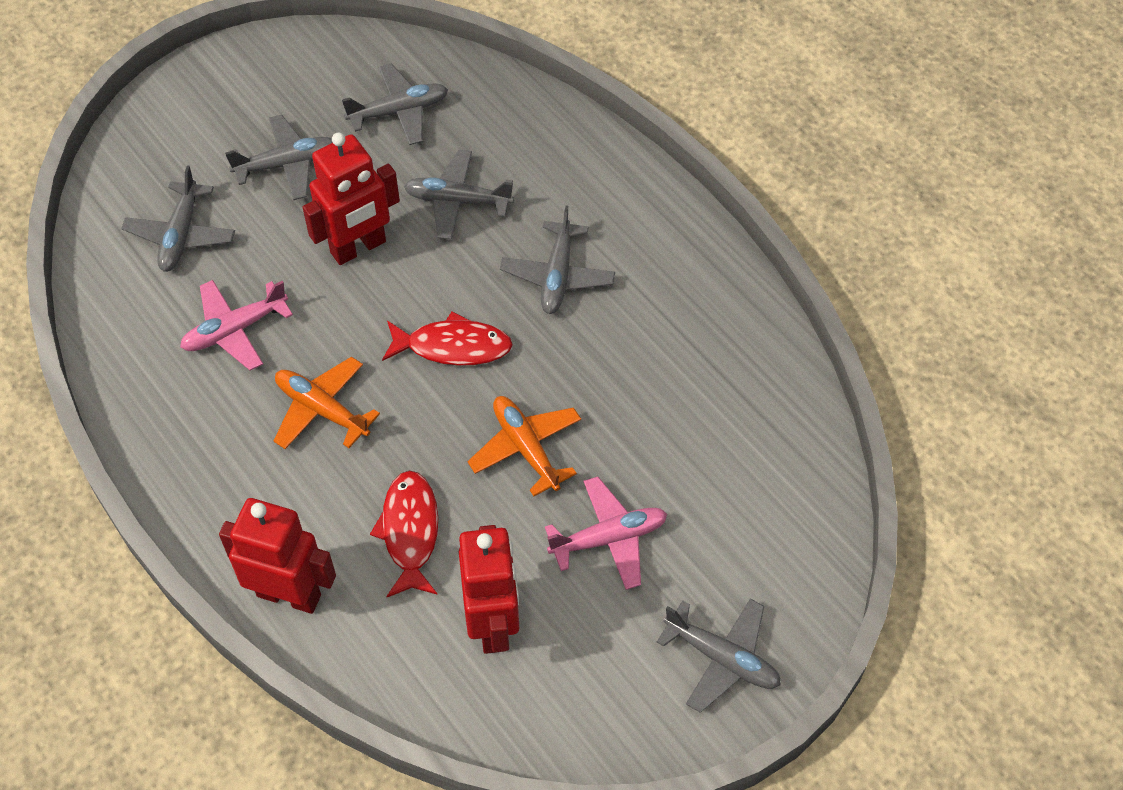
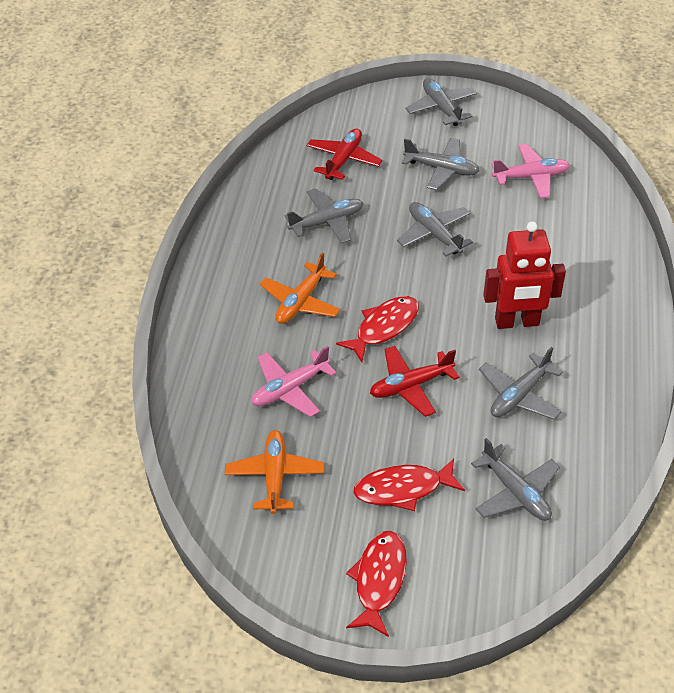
red fish: [370,471,438,597] [382,311,513,366] = 2 -> [336,296,419,362] [346,531,407,637] [353,459,465,511] = 3
red plane: none = 0 -> [307,128,383,180] [370,346,460,417] = 2
red robot: [219,498,336,614] [302,133,400,265] [459,525,519,654] = 3 -> [483,221,566,329] = 1

